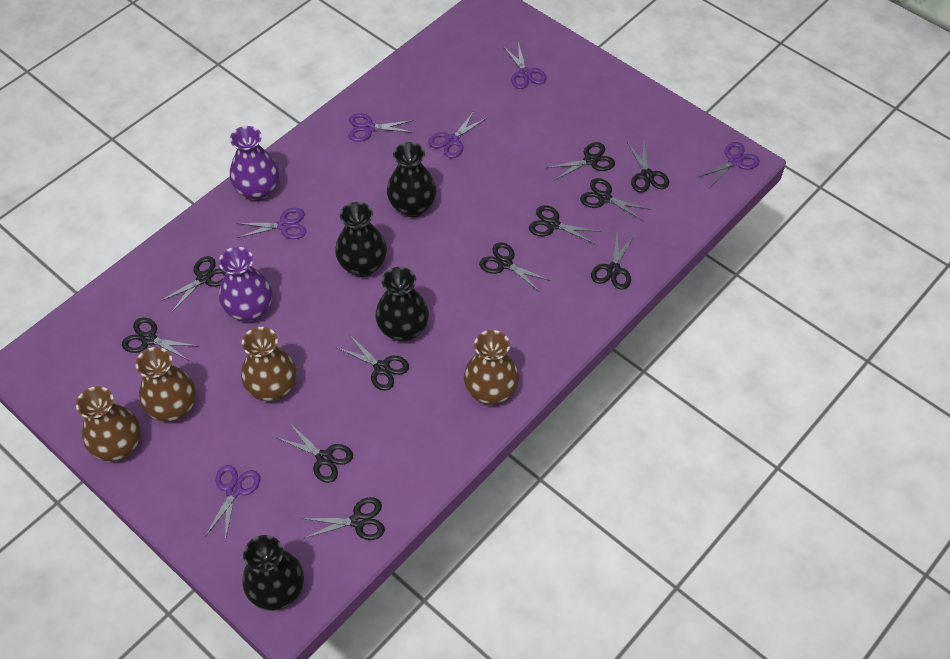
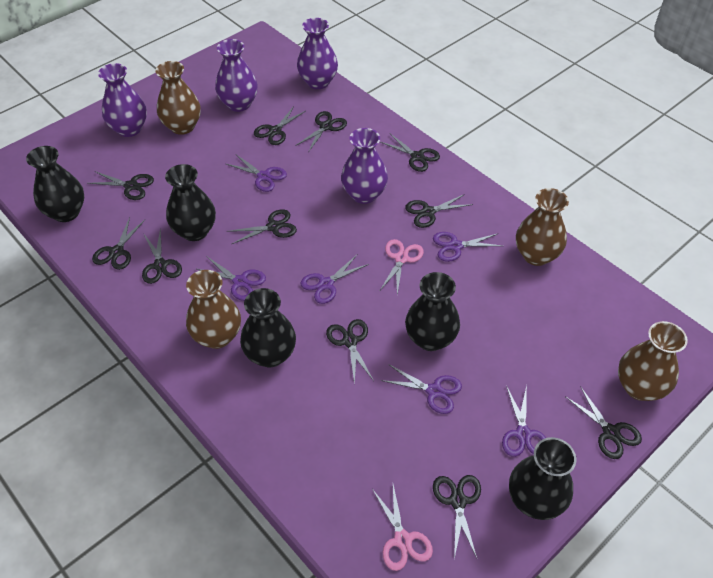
black vase: [242,535,304,611] [335,202,387,277] [375,267,429,342] [387,142,437,217] = 4 -> [26,146,84,222] [165,164,216,241] [240,288,296,367] [405,272,460,351] [509,437,576,520] = 5
pink scissors: none = 0 -> [372,485,433,571] [380,239,424,295] = 2
purple vase: [219,247,272,322] [230,126,279,201] = 2 -> [98,63,147,137] [215,39,258,112] [297,18,338,89] [341,128,388,204] = 4

